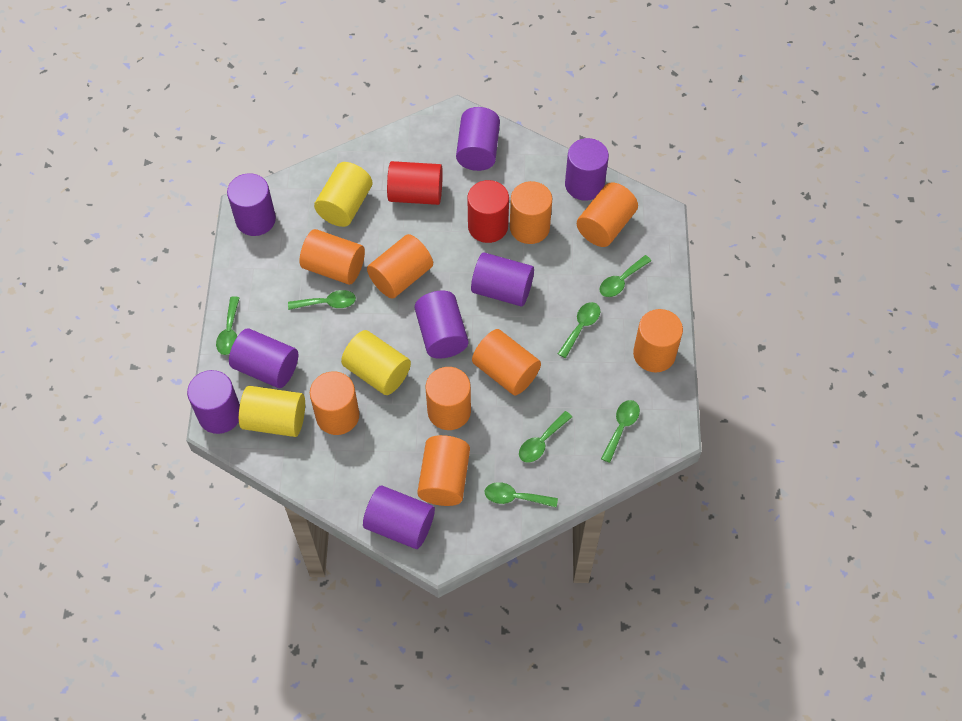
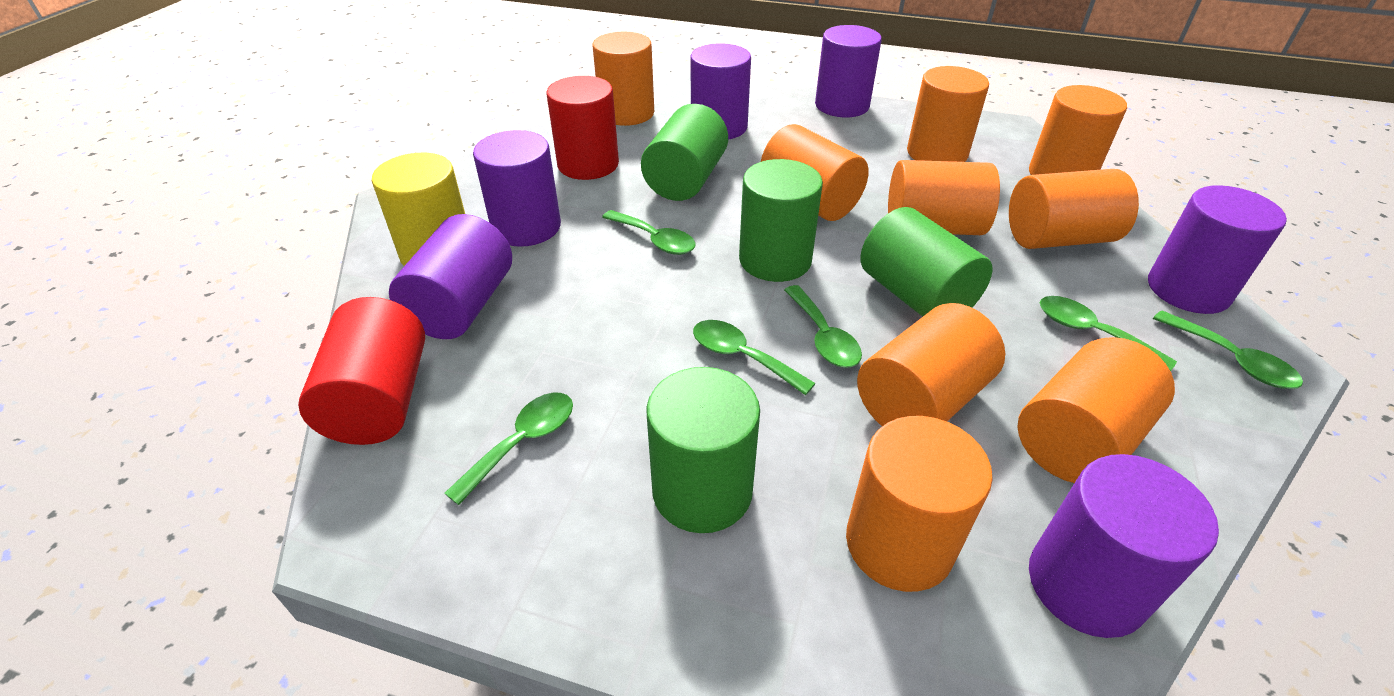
green cylinder: none = 0 -> [641,104,728,201] [646,367,760,533] [739,159,823,282] [860,207,993,317] = 4
green spoon: [216,296,239,355] [288,290,356,310] [485,482,558,507] [519,411,572,463] [558,302,600,358] [599,255,651,297] [601,400,640,463] = 7 -> [444,393,573,505] [602,210,696,255] [693,320,816,395] [784,285,862,368] [1040,296,1177,371] [1153,310,1303,389] = 6
purple cylinder: [187,370,240,434] [227,173,276,236] [229,328,298,388] [363,486,435,549] [415,291,468,358] [456,107,500,171] [471,252,534,307] [565,138,609,201] = 8 -> [389,214,512,339] [473,130,561,247] [690,43,751,140] [815,25,882,117] [1029,454,1219,638] [1148,185,1287,314] = 6
yellow cylinder: [239,386,305,437] [314,162,372,227] [341,330,411,395] = 3 -> [372,153,465,266] = 1

